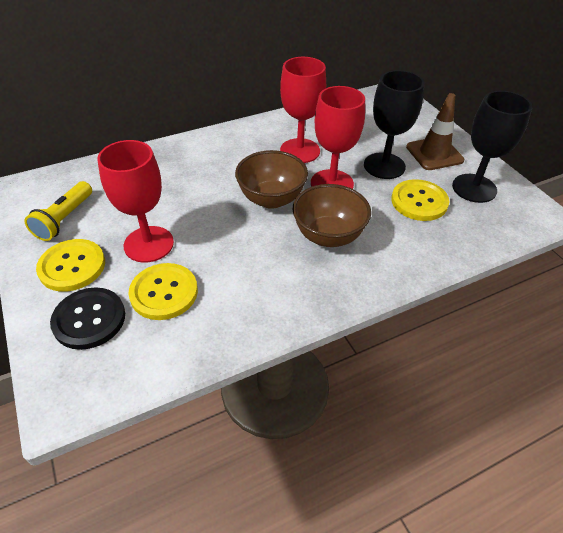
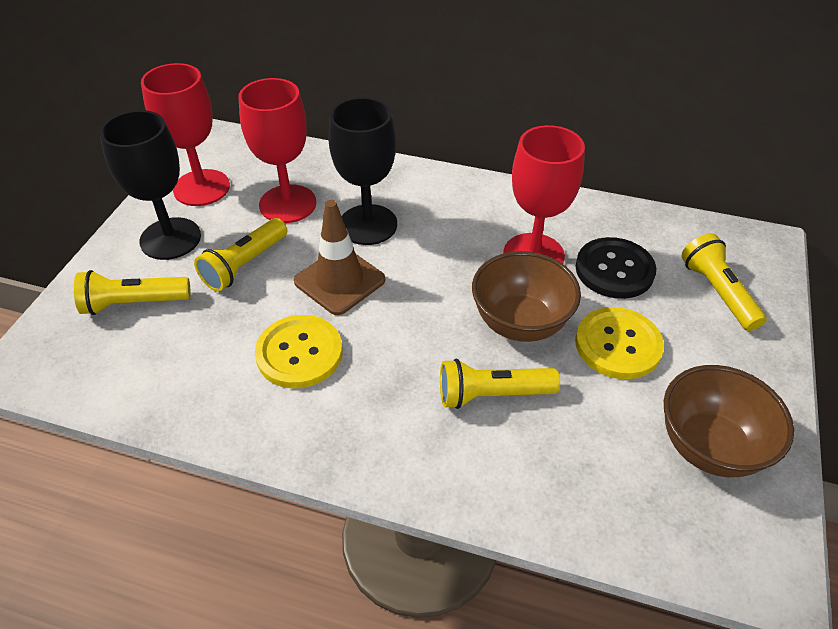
yellow button: [36,239,105,292] [129,263,198,320] [391,179,449,221] = 3 -> [255,315,343,389] [575,307,664,379] = 2
yellow flashlight: [24,181,92,241] = 1 -> [74,270,190,315] [194,218,287,292] [440,359,560,409] [681,233,767,331] = 4

